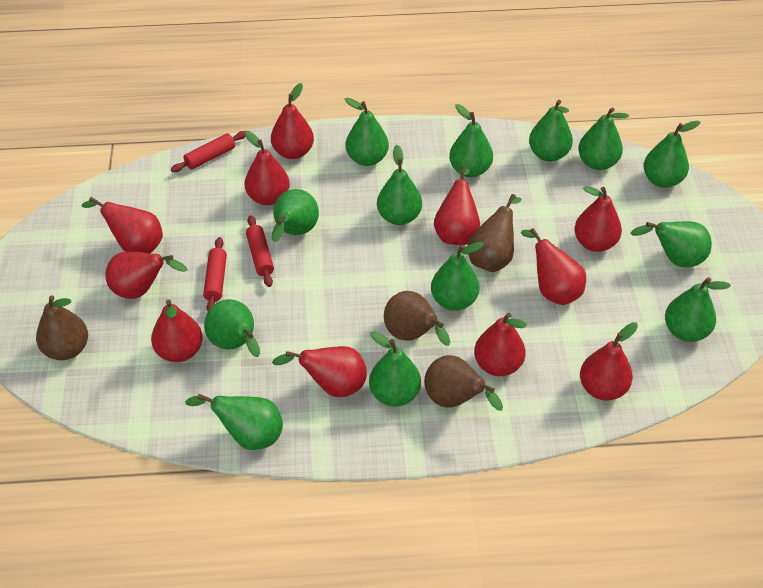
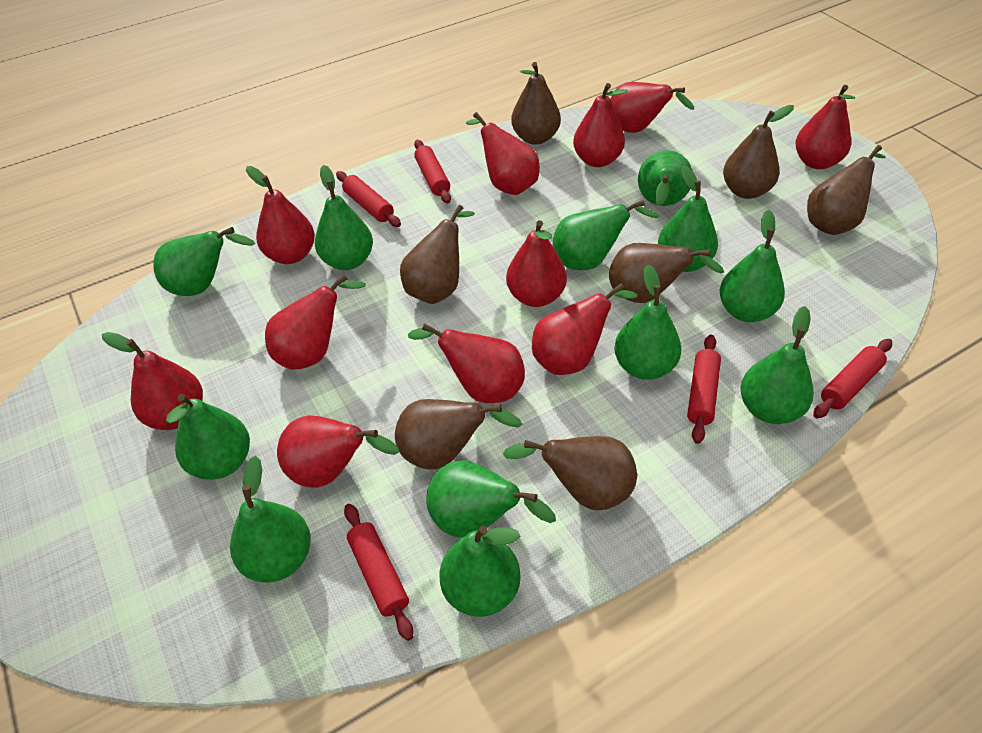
brown pear: [36,295,88,360] [384,291,450,346] [424,355,503,411] [467,194,521,272] = 4 -> [395,399,522,470] [400,205,475,304] [503,436,637,510] [511,62,561,145] [609,243,724,303] [723,105,794,199] [807,145,886,235] = 7
green pear: [185,394,283,450] [204,299,260,357] [272,189,319,242] [345,98,389,166] [369,331,421,407] [377,145,422,225] [431,242,484,310] [449,104,493,177] [529,100,573,161] [578,107,629,170] [630,221,712,268] [643,121,700,188] [665,277,731,342] = 13 -> [153,227,255,296] [166,394,250,480] [230,456,311,583] [315,165,373,270] [426,460,556,538] [439,525,521,617] [552,200,659,270] [614,265,682,380] [638,150,692,206] [658,165,718,272] [720,210,785,322] [740,306,814,424] = 12
red rolling pin: [171,131,246,172] [203,237,227,311] [246,215,274,287] = 3 -> [336,171,401,227] [344,504,413,641] [414,140,451,204] [687,334,721,444] [813,339,892,419] = 5

